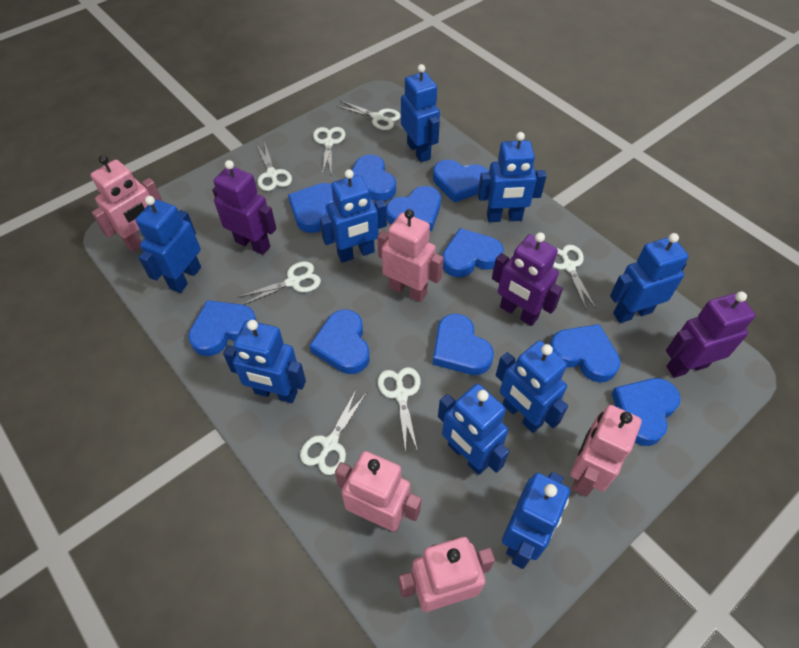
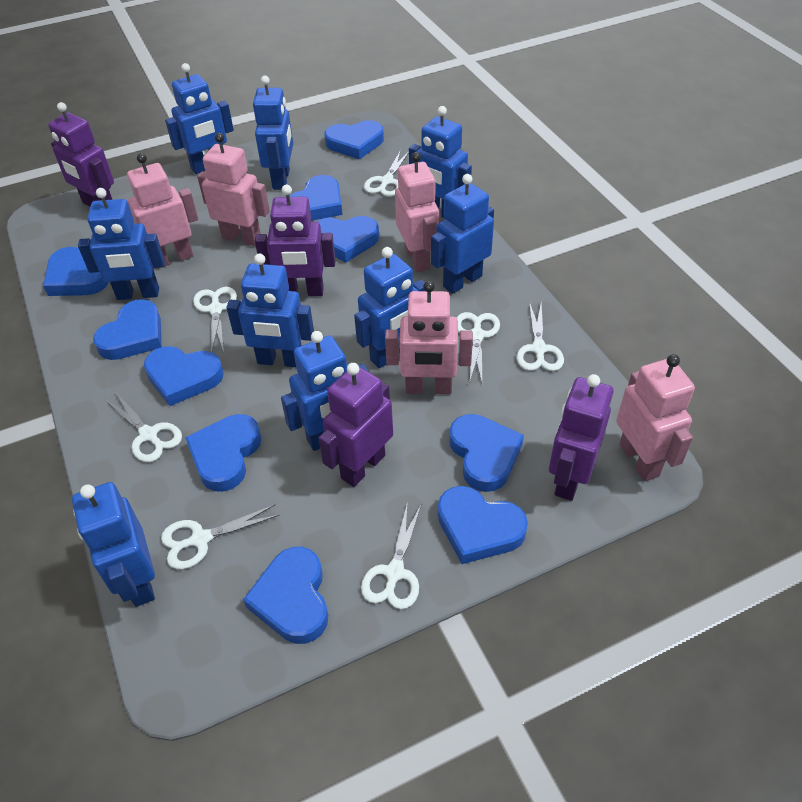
purple robot: [213,160,276,255] [492,232,563,326] [666,291,756,378] = 3 -> [48,102,114,207] [255,185,336,296] [319,363,393,487] [549,374,613,501] = 4

